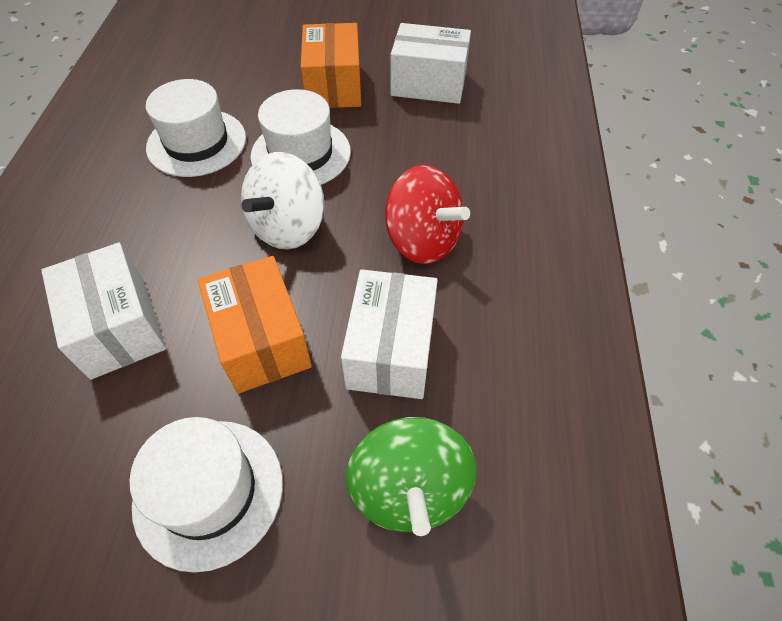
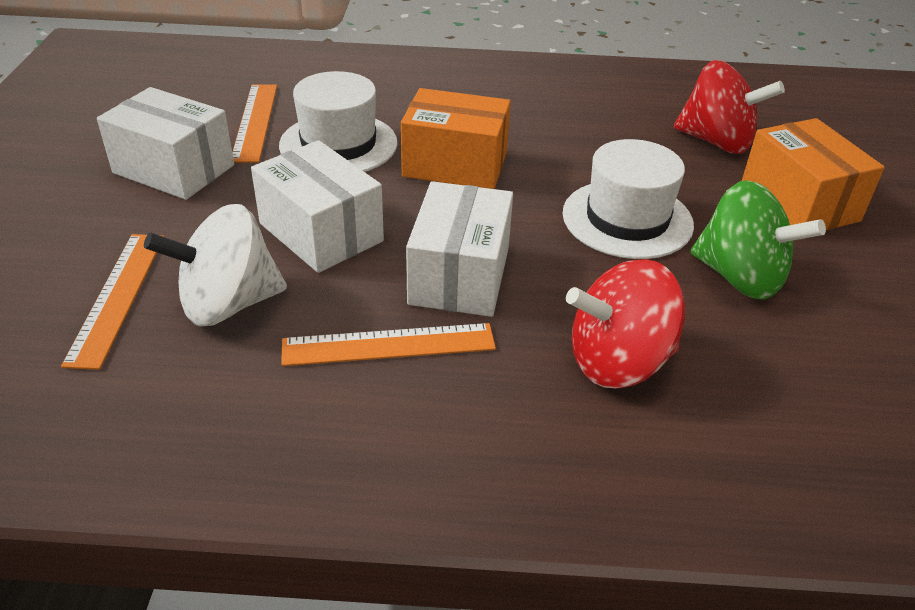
orange ruler: none = 0 -> [61,234,164,370] [232,84,277,163] [281,323,496,366] = 3
red spinning top: [385,165,470,264] = 1 -> [566,259,685,388] [674,60,785,154] = 2
white hat: [129,417,283,573] [146,79,246,177] [251,89,351,185] = 3 -> [279,71,398,172] [562,139,694,259] = 2

